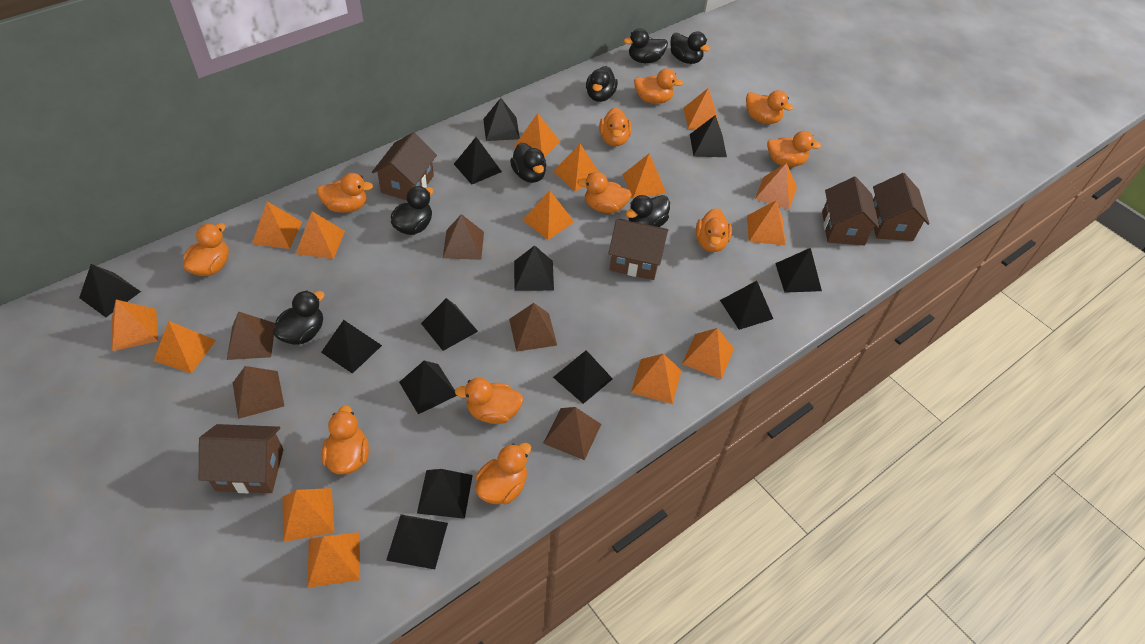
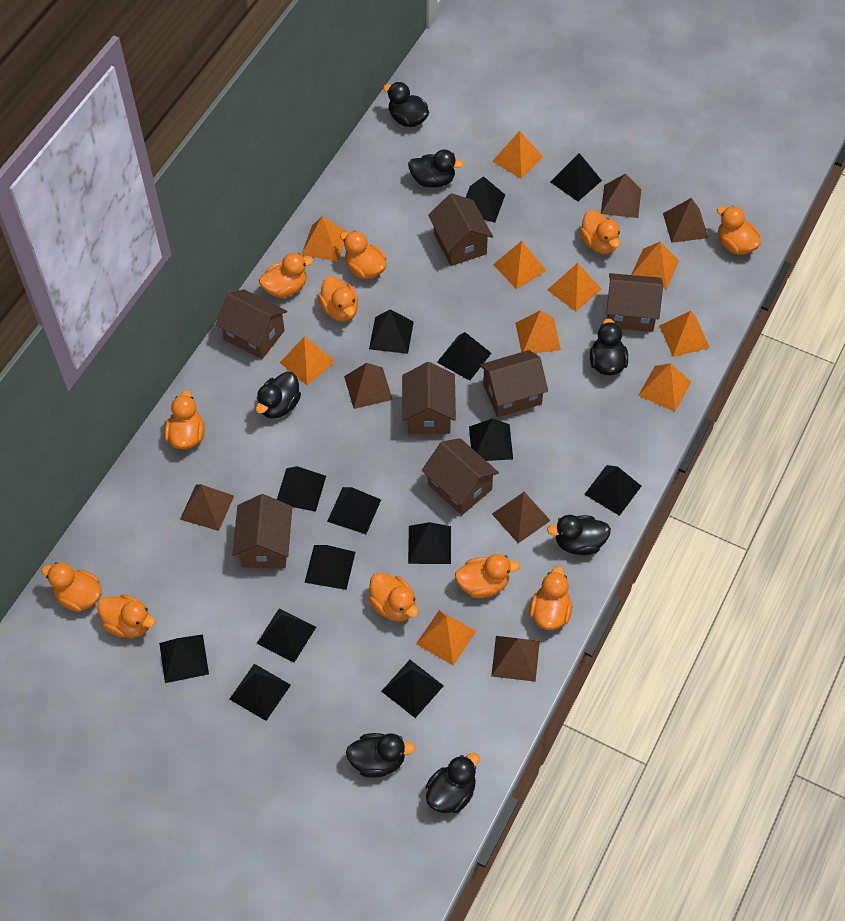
black pyramid: [79,264,141,317] [321,320,382,374] [386,514,448,569] [399,361,457,414] [417,469,473,519] [421,298,478,351] [454,137,502,185] [483,98,520,141] [514,245,554,291] [553,350,613,404] [690,115,727,157] [720,281,773,330] [775,248,822,293] = 13 -> [159,634,209,683] [229,664,291,721] [257,608,316,662] [277,466,326,512] [304,545,355,590] [327,487,381,534] [369,309,414,354] [381,660,444,718] [408,522,451,564] [437,332,491,381] [466,176,505,223] [469,418,513,461] [550,153,602,201] [584,465,641,516] = 14
brown house: [199,424,283,493] [372,132,437,200] [608,219,669,280] [822,177,880,245] [873,173,930,241] = 5 -> [215,289,287,359] [232,494,292,568] [402,362,456,434] [422,438,499,515] [428,193,493,266] [480,350,548,417] [606,273,663,332] = 7
brown pyramid: [227,311,275,360] [233,366,284,419] [443,214,484,260] [509,303,557,352] [543,407,601,460] = 5 -> [180,484,234,531] [344,363,393,409] [491,636,540,682] [492,492,551,543] [601,173,641,218] [663,198,708,243] = 6
orange pyramid: [112,300,158,351] [153,321,216,373] [252,202,302,249] [282,488,334,542] [296,212,345,259] [307,532,360,588] [514,113,560,157] [523,190,574,240] [553,144,599,191] [622,153,666,199] [631,354,682,404] [682,328,734,380] [684,88,720,129] [747,200,786,245] [755,163,797,210] = 15 -> [280,337,336,385] [301,216,347,262] [416,610,476,666] [492,131,543,179] [493,241,546,289] [515,310,561,353] [547,263,601,311] [631,242,679,289] [638,363,691,412] [659,311,710,357] = 10

